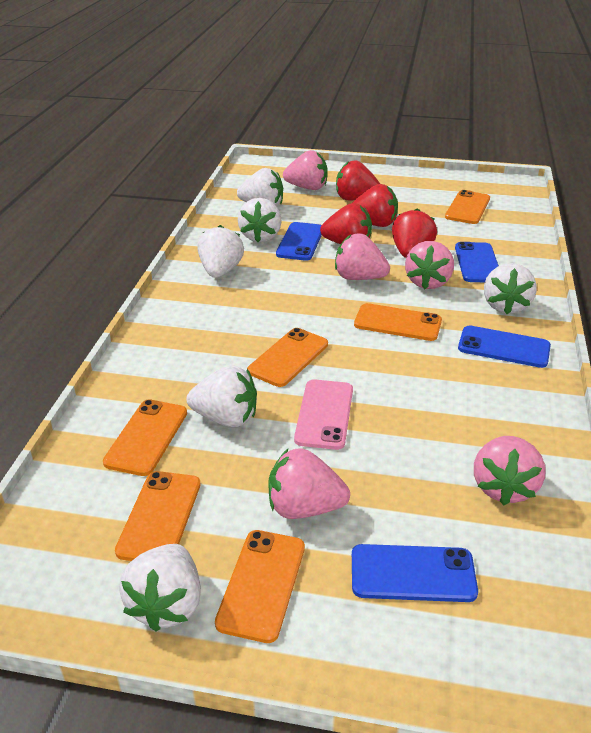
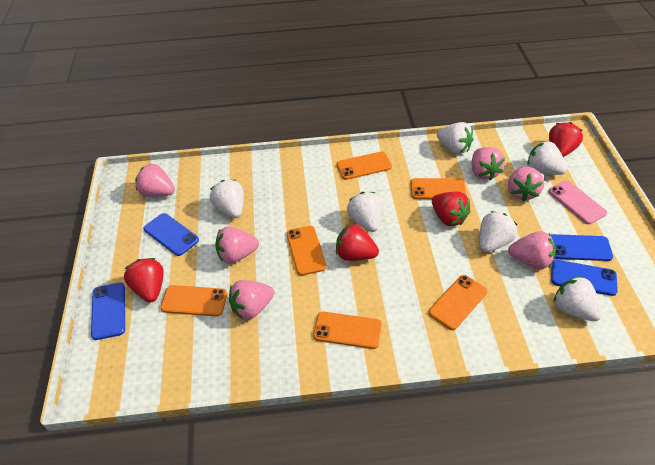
pink strawberry: [269,448,350,519] [283,150,328,190] [335,233,390,280] [405,241,454,289] [474,436,546,506] = 5 -> [135,164,175,197] [215,226,259,264] [229,280,274,320] [472,147,505,181] [508,167,544,201] [508,231,556,269] = 6

